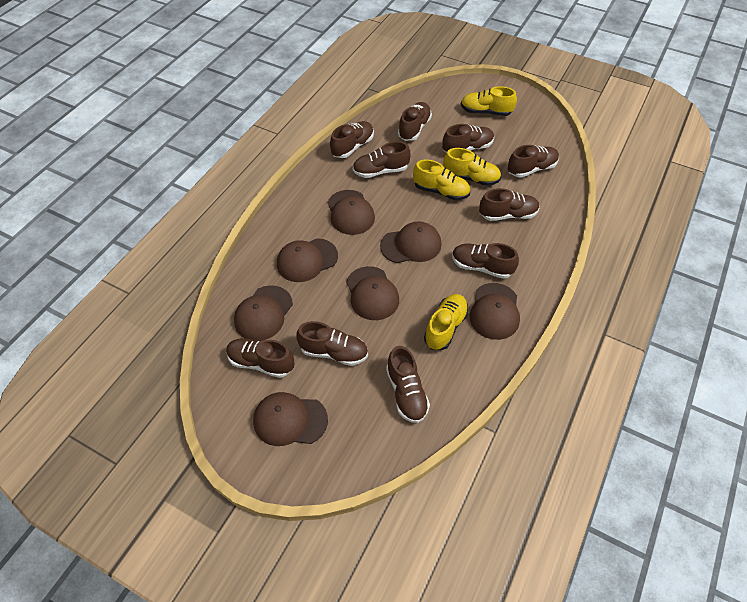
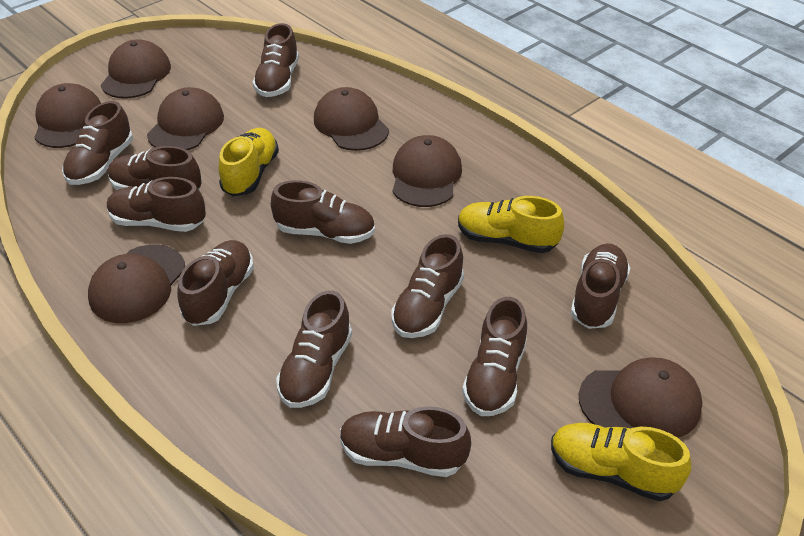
brown shoe: [226,338,294,378] [296,321,368,366] [330,121,374,158] [353,141,410,178] [386,346,430,423] [398,102,432,141] [442,124,494,153] [452,243,519,279] [479,188,540,221] [508,145,559,178] = 10 -> [62,101,133,185] [107,177,206,232] [108,146,202,190] [177,240,254,326] [253,23,299,97] [271,180,375,244] [276,290,352,408] [340,407,471,477] [391,234,464,338] [462,297,527,416] [571,244,630,329] = 11
yellow shoe: [413,160,470,200] [424,294,469,350] [443,148,501,186] [461,86,517,116] = 4 -> [219,128,279,196] [458,196,564,253] [551,423,691,501] = 3

